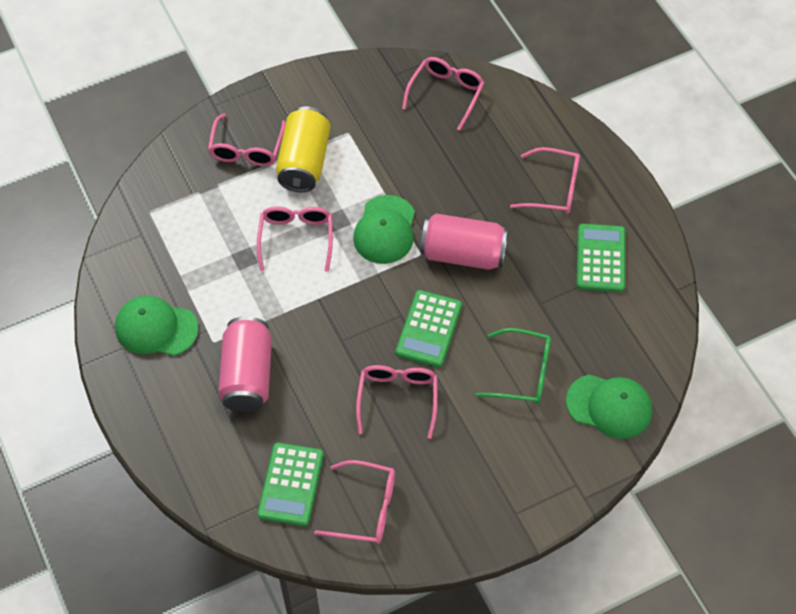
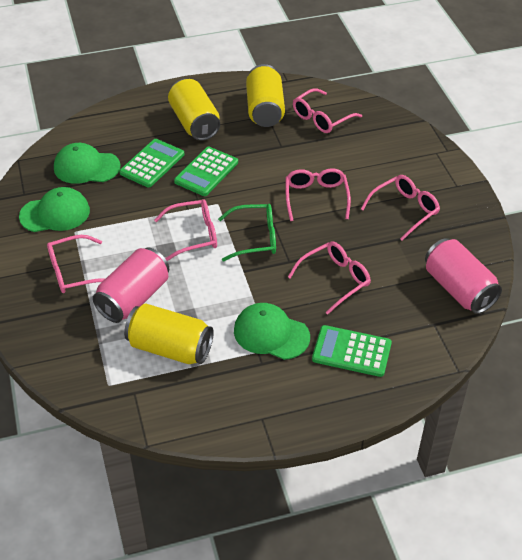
yellow can: [276,107,331,192] = 1 -> [124,303,214,364] [168,79,220,141] [246,64,285,127] = 3

